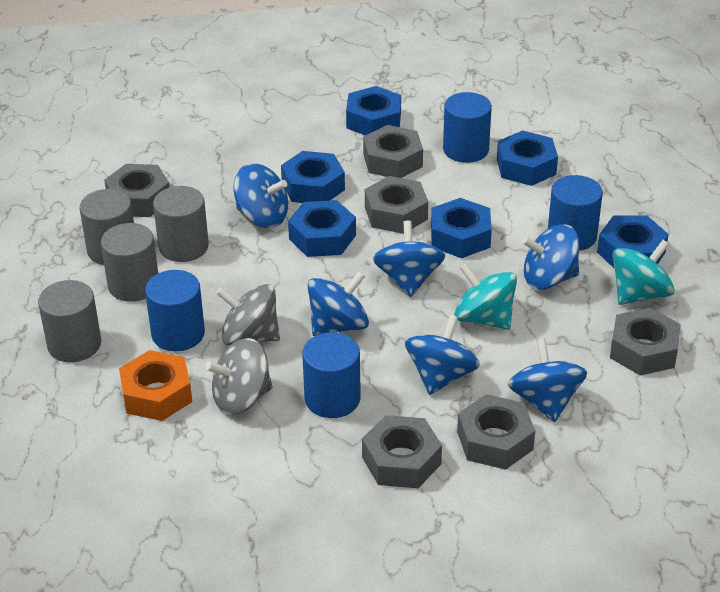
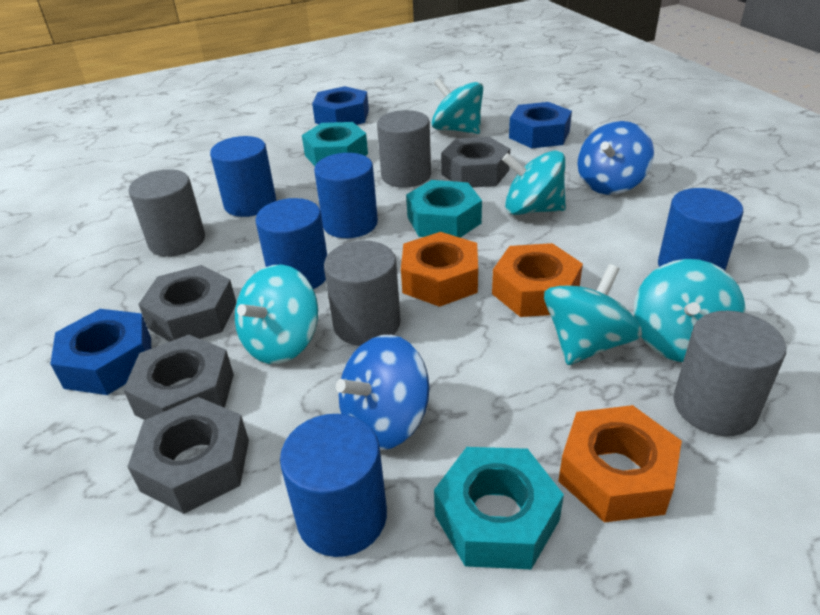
blue cylinder: [145,270,205,351] [302,332,361,418] [443,92,492,163] [548,175,603,251] = 4 -> [210,136,276,217] [255,198,327,289] [280,414,387,557] [314,153,378,238] [658,188,743,271] = 5
blue nut: [281,151,345,203] [288,200,356,257] [346,86,401,135] [431,198,492,258] [497,130,558,186] [597,216,669,269] = 6 -> [50,309,151,395] [312,86,369,125] [509,102,572,148] = 3
blue spinning top: [233,163,288,228] [308,271,369,336] [373,221,445,297] [405,315,480,395] [508,338,587,422] [522,225,579,290] = 6 -> [336,335,429,450] [577,121,654,195] = 2
grey nut: [104,164,170,217] [362,415,442,488] [363,125,423,178] [365,176,428,234] [457,394,535,470] [610,308,681,376] = 6 -> [123,335,234,420] [127,397,249,514] [138,265,236,342] [441,137,510,188] = 4
grey spinning top: [205,338,272,415] [216,284,280,346] = 2 -> none = 0
orange nut: [119,350,192,421] = 1 -> [401,232,478,307] [492,243,583,317] [558,405,682,523] = 3
turquoise nut: none = 0 -> [302,122,368,166] [406,180,482,238] [434,447,564,569] = 3
turquoise spinning top: [455,263,517,330] [612,240,675,305] = 2 -> [235,264,318,364] [431,78,483,134] [502,150,566,215] [544,264,642,365] [633,259,746,362] = 5

